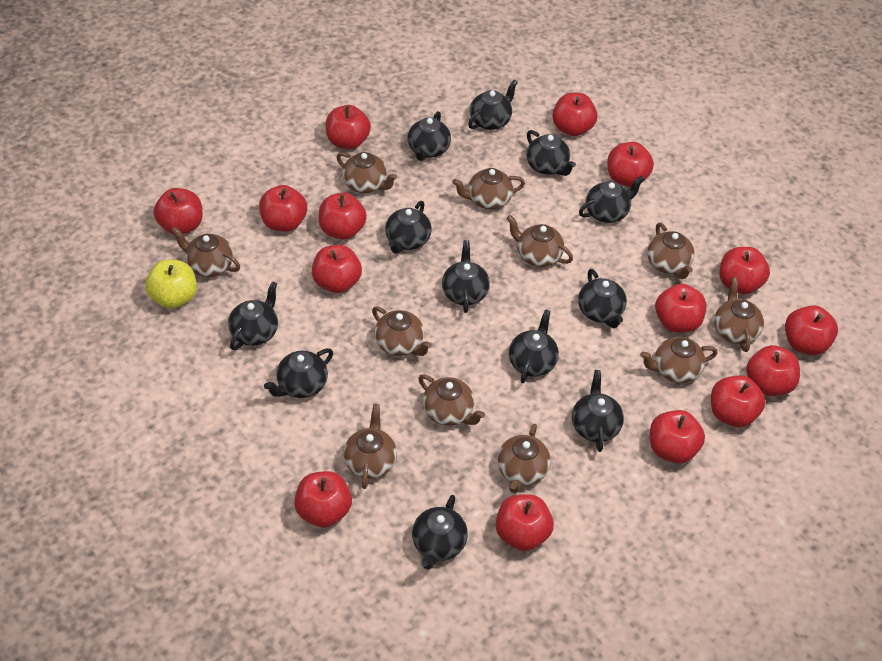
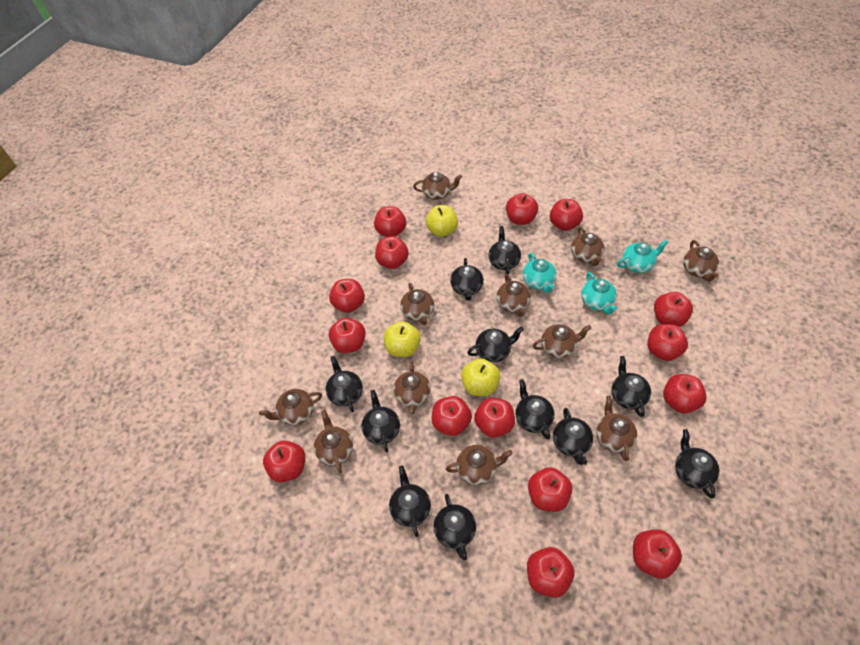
black teapot: [228,281,278,350] [264,348,333,398] [385,201,432,254] [408,111,451,161] [412,495,468,570] [442,240,490,313] [468,80,518,130] [509,309,559,383] [526,130,576,176] [572,370,624,452] [578,269,627,328] [579,176,644,223] = 12 -> [326,356,363,412] [361,390,400,453] [389,466,431,537] [433,494,476,561] [450,258,484,301] [467,327,524,362] [489,226,521,274] [515,379,555,439] [553,408,593,465] [611,356,651,417] [675,429,719,498] = 11
turquoise teapot: none = 0 -> [523,253,556,293] [581,272,617,314] [617,240,668,273] = 3
yellow apple: [145,260,197,309] = 1 -> [384,321,421,357] [426,205,458,237] [461,358,500,396] = 3

